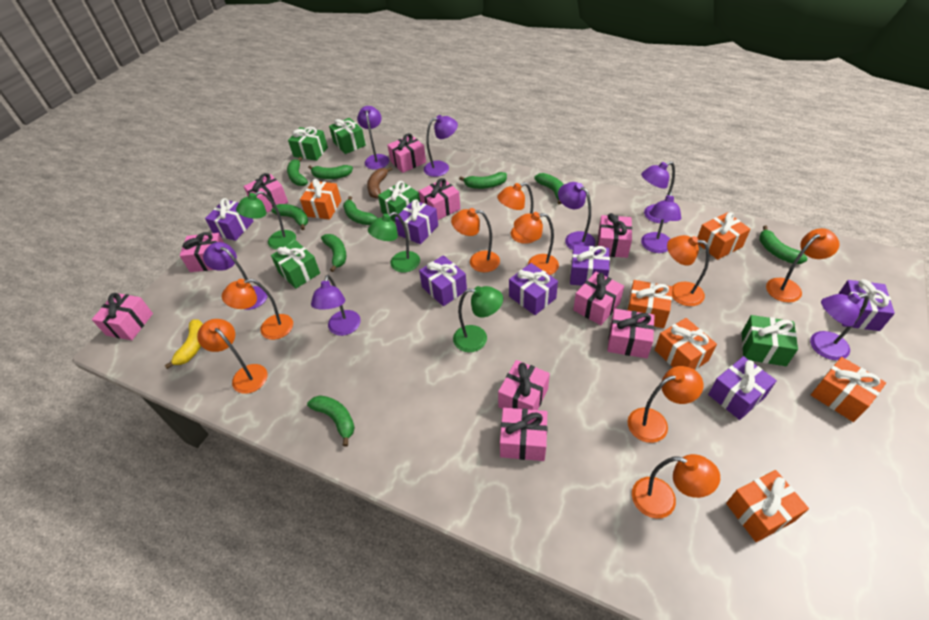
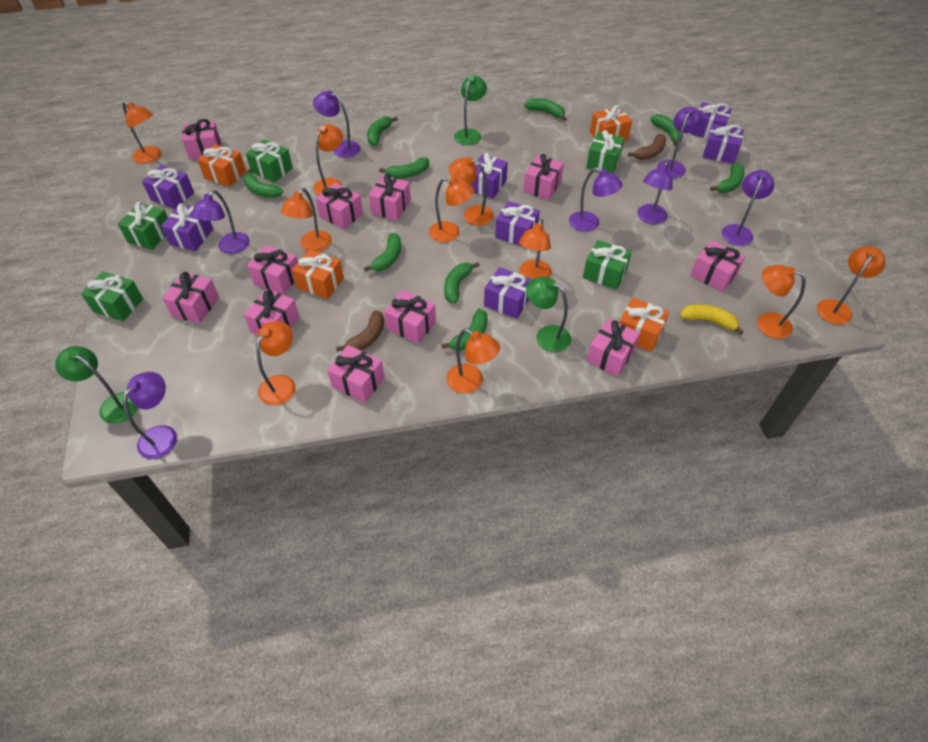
brown banana: [367,167,392,198] = 1 -> [336,310,384,352] [628,134,666,160] = 2
orange gift: [300,179,341,220] [627,280,673,328] [655,318,717,370] [697,212,751,260] [726,470,809,542] [811,357,886,422] = 6 -> [197,144,246,187] [292,249,344,299] [590,105,632,141] [619,298,669,352] = 4
orange lamp: [197,319,268,394] [222,279,293,340] [451,208,500,272] [497,182,536,244] [514,212,559,275] [627,366,703,443] [632,454,720,519] [667,235,709,306] [766,228,839,302] = 9 -> [123,101,161,164] [256,321,296,405] [281,188,332,252] [313,124,343,195] [429,177,474,242] [446,329,500,394] [449,157,494,226] [519,219,552,279] [757,265,806,339] [817,246,886,325] = 10
pink gift: [92,293,153,340] [180,232,224,272] [243,173,288,213] [387,133,426,173] [419,178,460,220] [498,360,550,410] [500,408,548,461] [573,272,624,325] [597,213,632,258] [607,309,655,358] = 10 -> [162,272,219,323] [182,119,221,159] [244,289,299,335] [247,245,298,295] [315,183,363,230] [327,345,385,403] [369,174,411,221] [384,290,436,344] [523,154,564,200] [586,319,640,377] [690,240,745,292] = 11
purple lamp: [203,242,268,310] [311,275,361,336] [357,106,389,170] [424,115,458,177] [558,182,595,250] [641,161,675,223] [641,191,681,253] [810,293,869,360] = 8 -> [123,372,177,459] [192,190,250,254] [313,91,360,158] [569,167,623,232] [637,161,673,224] [657,107,702,178] [722,170,774,246] = 7

